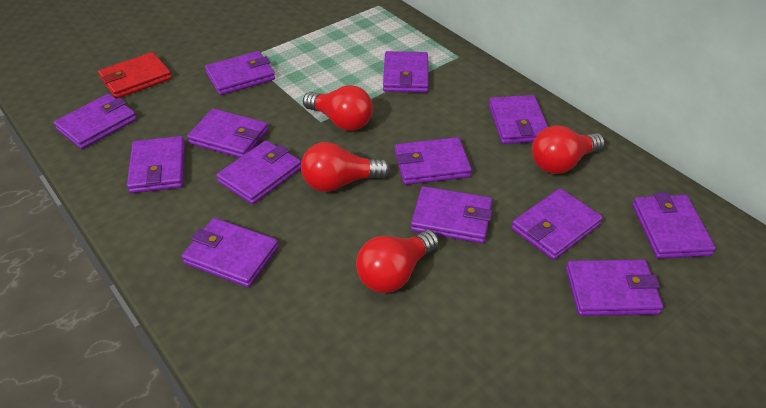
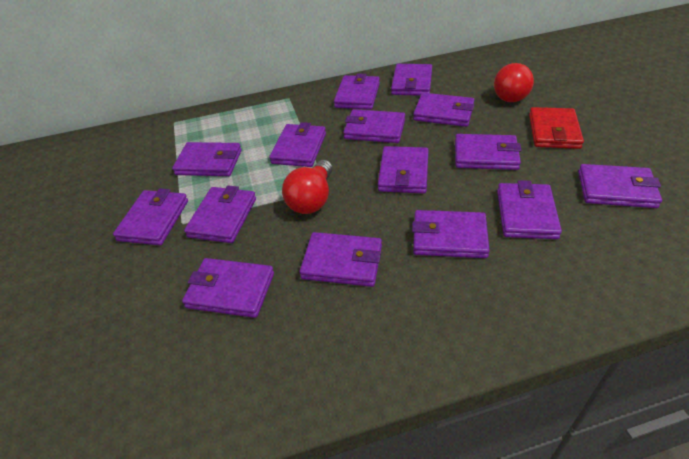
purple wallet: [54,94,137,149] [127,136,185,193] [182,218,279,288] [187,109,268,158] [205,51,275,95] [216,140,301,204] [383,51,429,93] [395,137,472,185] [411,186,492,244] [489,95,548,144] [511,188,603,260] [566,260,663,316] [632,192,716,259] = 13 -> [113,188,188,245] [172,142,242,176] [182,258,274,318] [184,185,256,243] [269,122,326,167] [300,232,382,287] [334,73,380,110] [343,109,405,143] [378,146,429,194] [391,64,432,96] [412,210,490,258] [413,93,474,127] [455,134,521,170] [497,180,562,239] [578,164,662,208] = 15
red light bulb: [301,142,390,192] [303,85,373,131] [356,230,439,293] [532,125,605,174] = 4 -> [282,160,332,214] [494,63,534,102] = 2

